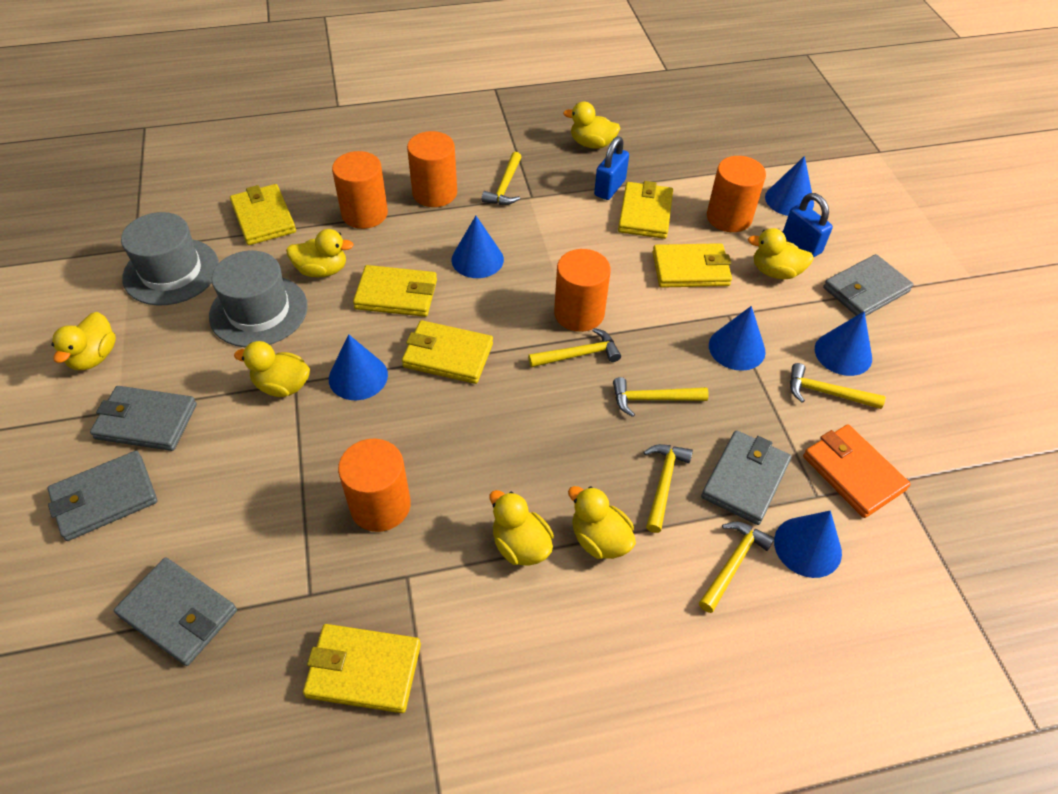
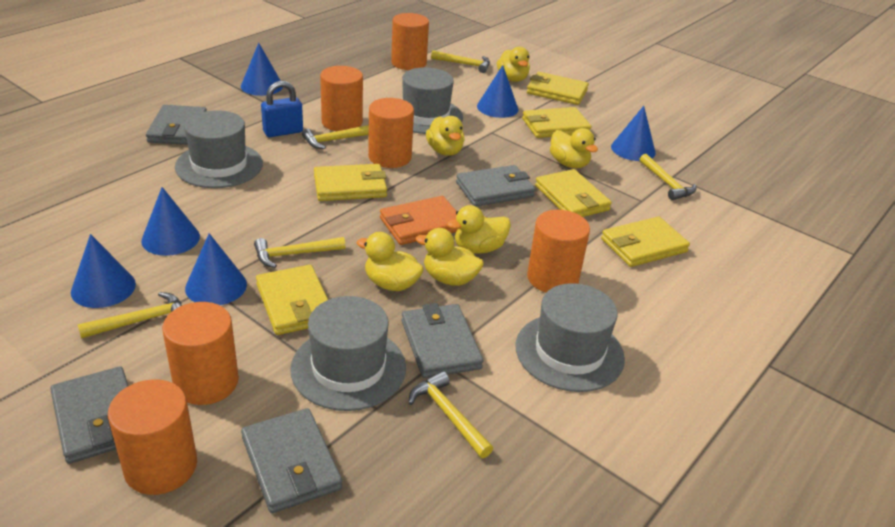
blue padlock: [594,136,629,200] [783,193,833,257] = 2 -> [261,81,303,137] = 1
grey hat: [121,212,219,306] [209,251,308,347] = 2 -> [175,110,263,188] [290,296,406,411] [402,67,463,134] [516,283,625,392] = 4
orange cylinder: [332,151,388,229] [338,439,411,532] [407,131,457,207] [554,249,611,332] [707,156,766,232] = 5 -> [108,380,197,495] [162,302,239,405] [320,66,363,131] [368,98,414,168] [391,13,429,70] [527,210,590,293] = 6
yellow duck: [51,312,116,370] [234,341,310,397] [286,229,353,277] [489,490,554,566] [563,101,620,149] [568,486,636,559] [748,228,814,279] = 7 -> [357,232,424,291] [416,228,484,286] [426,116,465,156] [447,205,511,254] [497,47,530,82] [550,128,598,168] = 6

